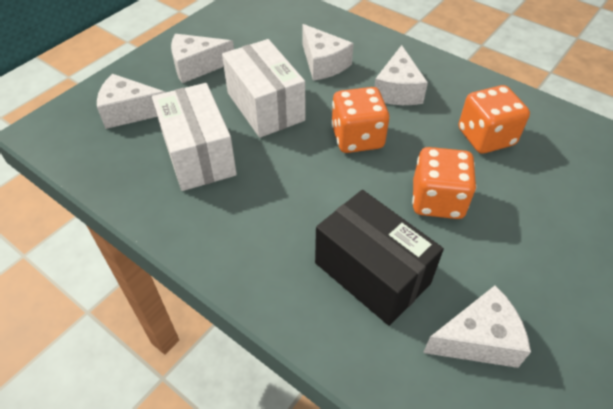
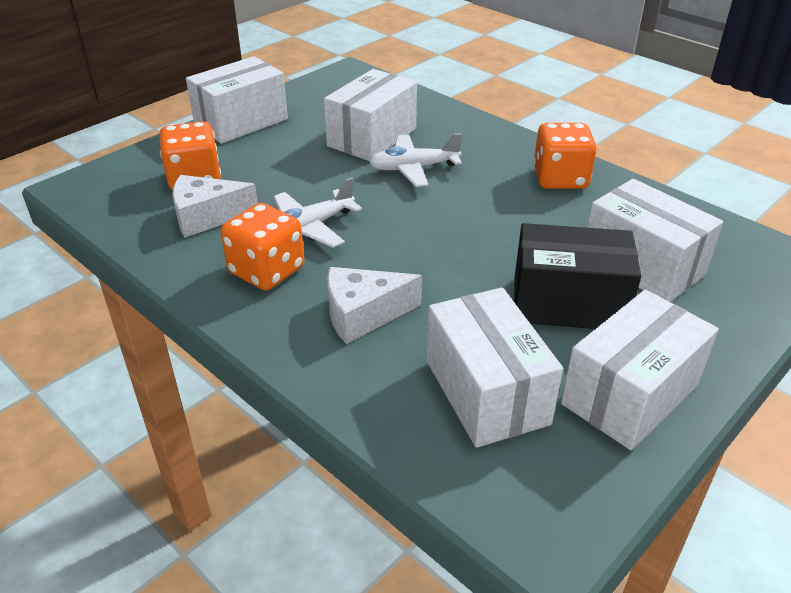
white box: [152,83,237,191] [222,39,305,138] = 2 -> [186,56,288,144] [324,69,417,161] [427,287,563,448] [561,290,719,450] [587,179,723,302] = 5
white cheese: [97,74,166,129] [171,34,234,83] [302,24,354,81] [374,45,428,105] [423,285,531,368] = 5 -> [172,175,258,238] [327,267,422,344] = 2
white plane: none = 0 -> [274,177,362,248] [369,133,462,187] = 2

